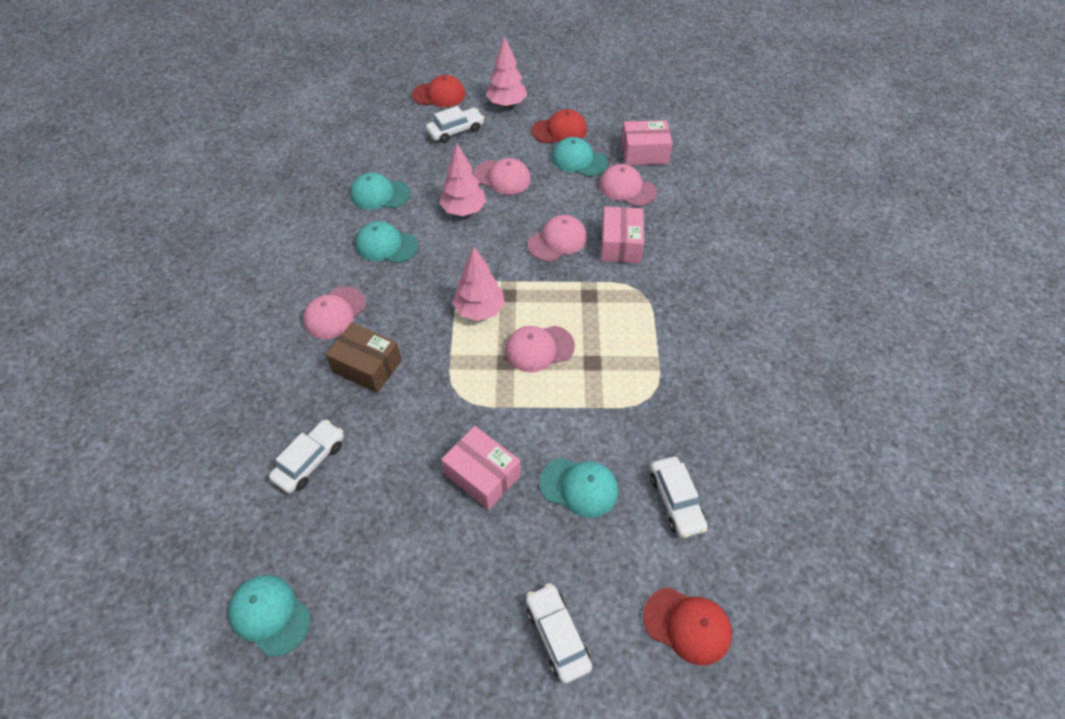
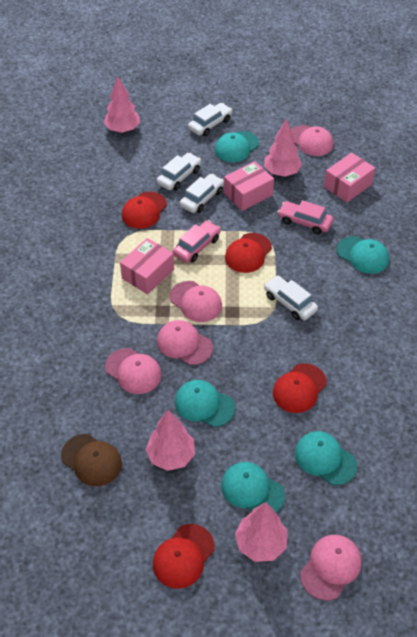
brown box: [325,322,402,393] = 1 -> none = 0
brown cap: none = 0 -> [61,434,122,486] = 1
pink car: none = 0 -> [173,220,221,263] [278,200,333,234] = 2
pink tree: [439,144,486,216] [452,247,505,321] [486,36,527,108] = 3 -> [104,76,140,133] [146,410,195,471] [235,502,288,562] [264,119,302,177] = 4
red cap: [412,75,466,107] [532,109,587,144] [643,587,732,665] = 3 -> [122,192,167,229] [153,524,215,589] [225,233,272,273] [273,364,327,413] = 4

